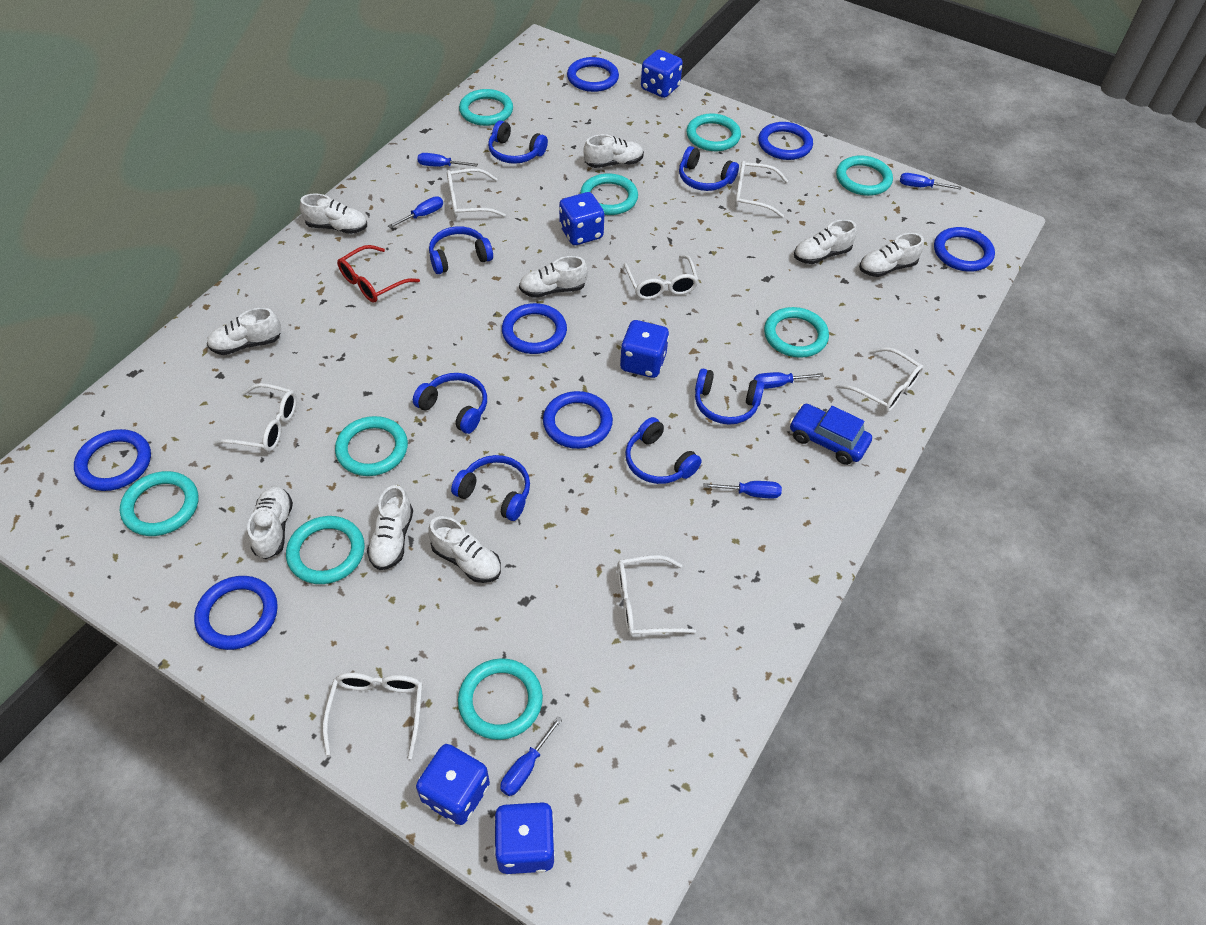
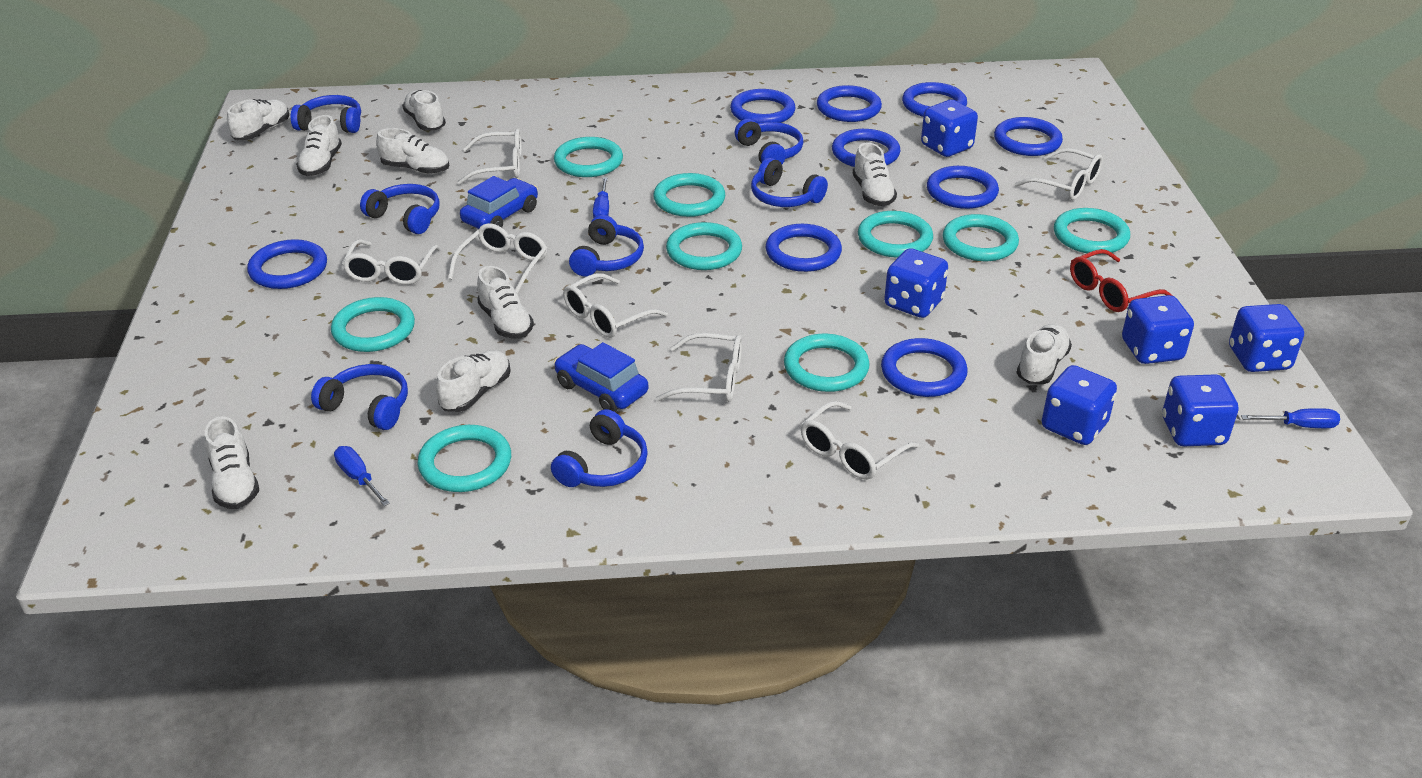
blue car: [790,404,872,465] = 1 -> [460,176,538,229] [554,342,648,412] = 2
blue dice: [416,744,490,825] [494,802,555,874] [559,192,604,245] [620,320,669,378] [641,50,683,98] = 5 -> [884,248,948,318] [921,100,978,157] [1042,365,1117,445] [1122,295,1194,364] [1162,374,1238,446] [1229,304,1304,372] = 6
blue ring: [74,429,151,491] [194,576,278,650] [502,303,567,354] [543,391,613,449] [567,57,619,92] [758,122,813,160] [934,227,995,272] = 7 -> [247,239,327,289] [730,89,795,123] [765,224,842,272] [817,85,882,122] [832,129,900,167] [881,338,968,397] [902,82,967,117] [927,166,999,209] [994,117,1063,156] = 9
blue screwdriver: [388,196,443,228] [417,153,478,167] [500,717,563,796] [704,481,782,499] [754,372,824,389] [900,173,961,190] = 6 -> [334,446,390,506] [593,177,609,218] [1241,408,1340,428] = 3

